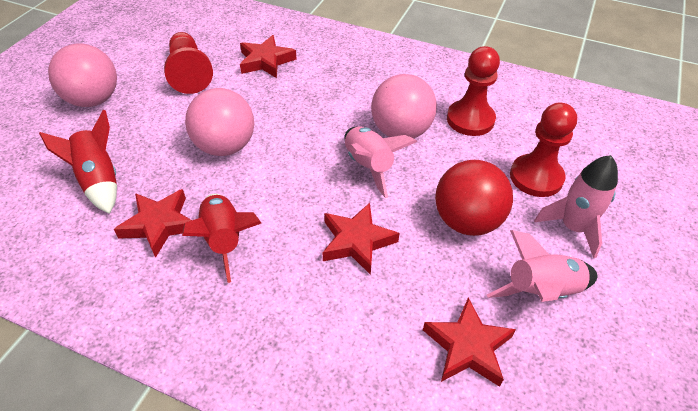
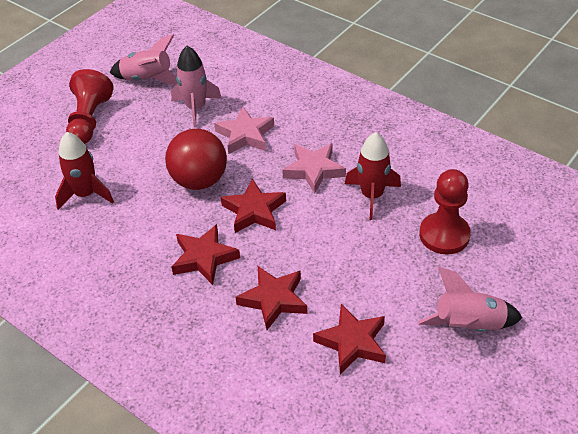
pink ball: [48,43,117,107] [185,88,254,156] [371,74,437,138] = 3 -> none = 0
pink star: none = 0 -> [214,107,274,154] [282,143,346,194] = 2
red pawn: [164,32,213,94] [447,46,500,136] [510,102,577,197] = 3 -> [66,69,113,144] [419,169,471,254] = 2

